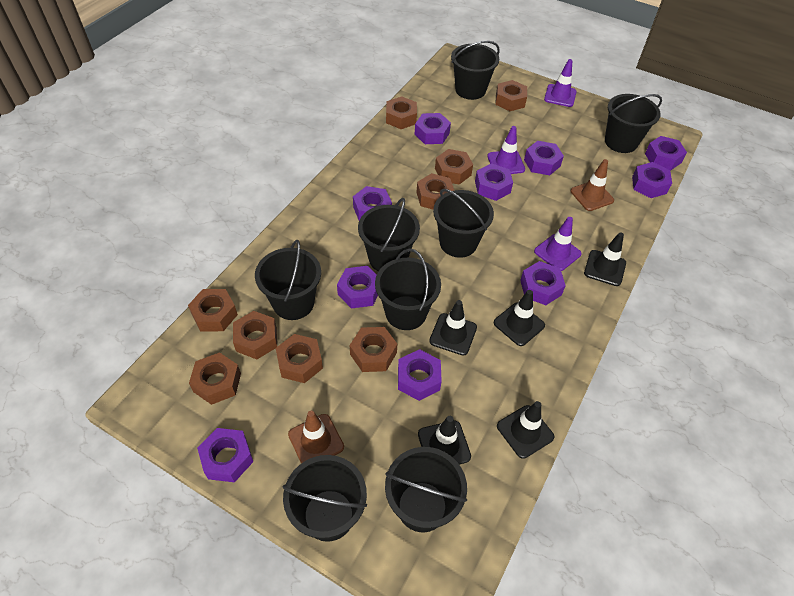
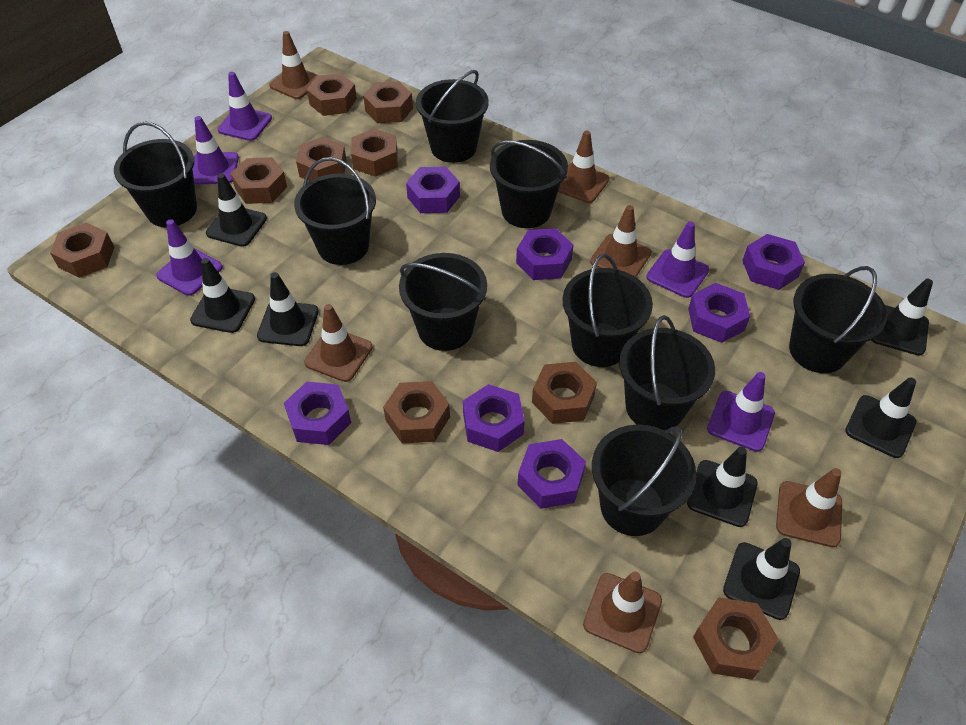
black bucket: [255,240,321,320] [282,455,367,542] [358,198,420,271] [375,249,441,330] [385,447,467,532] [433,189,494,258] [451,41,500,100] [605,94,662,153] = 8 -> [114,121,197,227] [294,157,376,265] [399,253,487,351] [416,70,489,163] [490,140,568,228] [562,254,653,367] [592,424,696,536] [619,315,715,430] [789,266,887,373] = 9
black traffic cone: [418,416,471,465] [429,300,477,356] [494,290,545,346] [497,401,554,459] [584,232,626,286] = 5 -> [190,258,255,333] [206,173,267,247] [257,272,319,346] [687,447,758,527] [723,538,800,620] [845,377,916,458] [871,279,933,355] = 7
brown traffic cone: [288,411,344,464] [570,159,614,211] = 2 -> [269,31,319,99] [304,304,373,382] [558,131,609,203] [583,572,662,653] [590,205,651,277] [776,468,842,547] = 6
purple nut: [197,428,253,482] [337,266,378,309] [353,186,392,220] [398,349,442,401] [414,113,451,144] [475,163,513,201] [520,261,566,305] [524,141,564,175] [632,162,672,198] [645,136,687,171] = 10 -> [284,382,351,445] [406,167,460,213] [463,384,525,452] [516,228,573,280] [517,439,586,509] [688,283,750,343] [742,234,805,290] = 7
purple traffic cone: [487,126,525,174] [534,217,582,271] [544,59,577,107] = 3 -> [156,219,223,296] [193,116,239,185] [218,72,272,141] [646,221,709,298] [707,372,775,452] = 5

